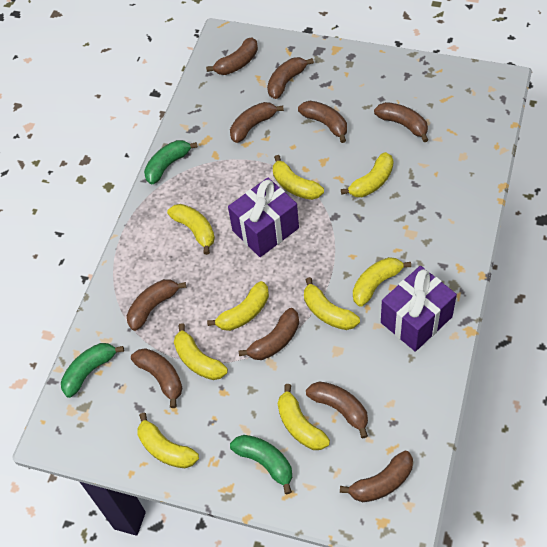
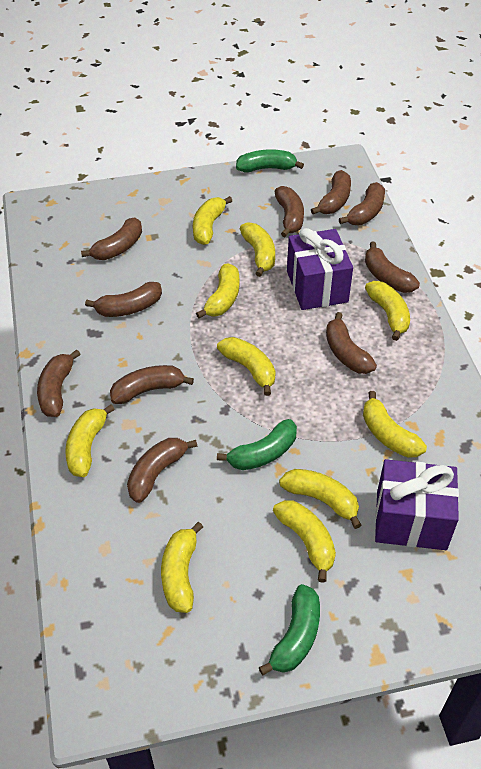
yellow banana: [137,413,199,468] [167,204,215,255] [174,323,228,380] [207,281,269,331] [273,155,324,200] [278,384,330,450] [304,277,360,330] [341,152,393,197] [353,257,411,307] = 9 -> [65,404,115,477] [161,522,203,613] [193,196,232,245] [196,263,239,318] [217,337,276,396] [240,222,275,277] [273,500,336,583] [279,469,361,529] [363,391,427,458] [365,281,410,341] = 10

